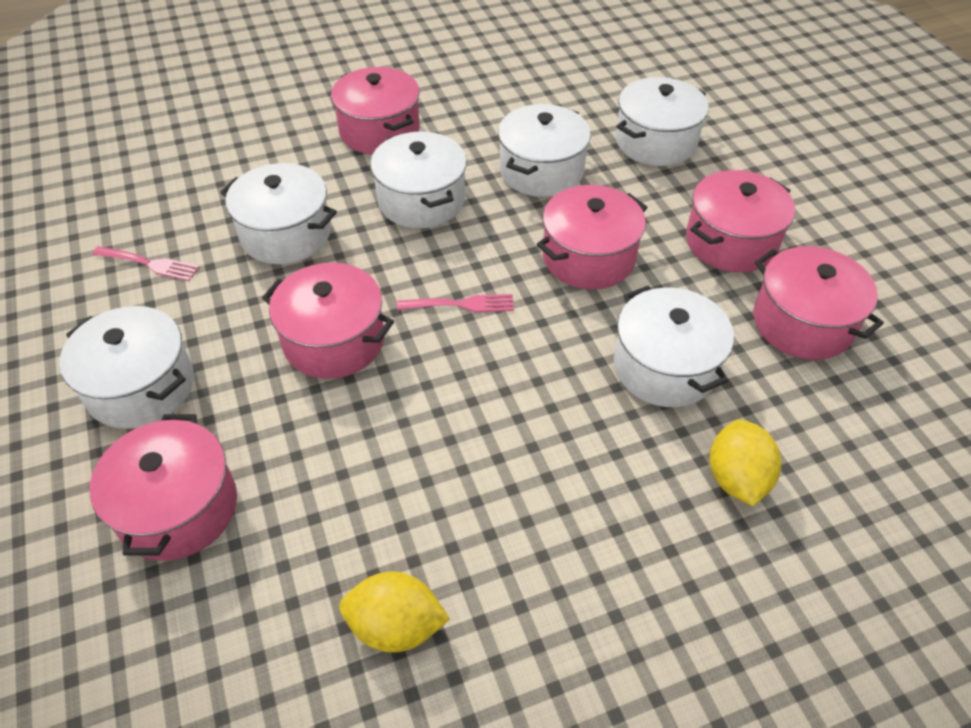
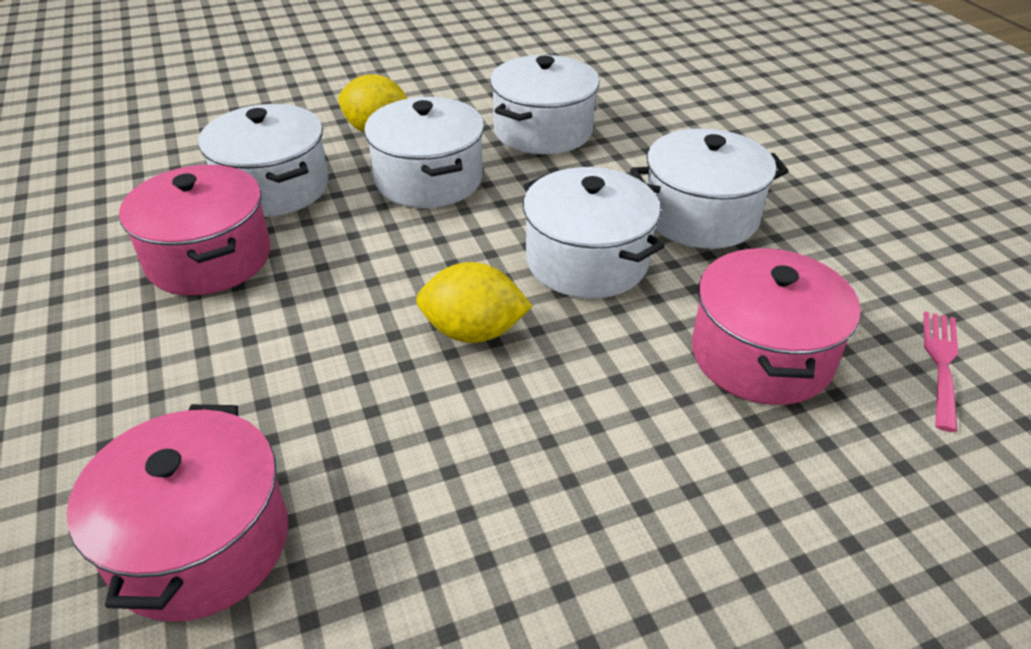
pink fork: [92,246,199,281] [397,294,514,312] = 2 -> [924,311,958,432] = 1
pink pot: [90,414,237,561] [262,263,394,379] [331,67,420,154] [537,185,647,289] [686,170,795,272] [754,246,884,360] = 6 -> [67,404,288,622] [119,165,271,295] [692,247,861,405] = 3
white pot: [59,306,194,429] [220,163,337,264] [370,132,467,228] [498,104,591,197] [614,286,734,407] [616,77,709,166] = 6 -> [198,104,329,217] [364,97,484,208] [490,55,599,155] [523,167,665,298] [630,128,789,249] = 5

